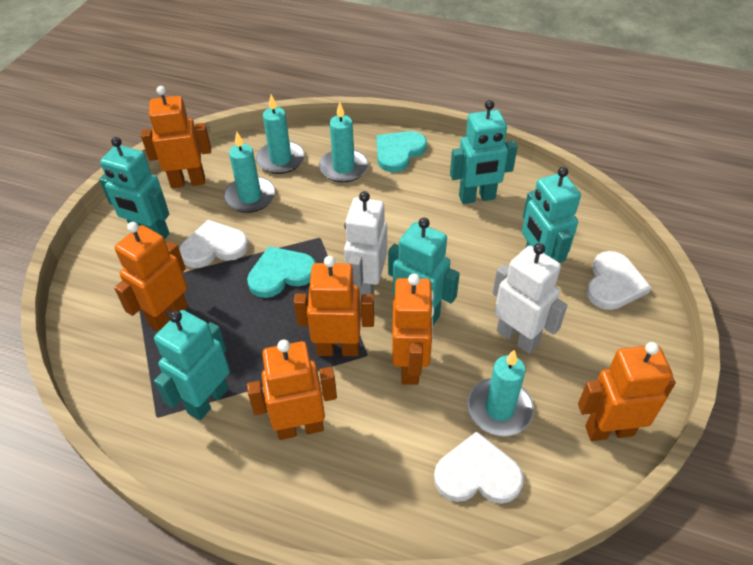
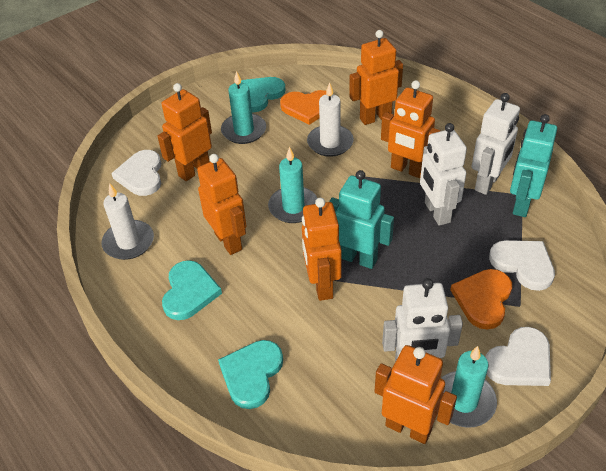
orange heart: none = 0 -> [280,90,326,125] [450,269,512,330] = 2
turquoise candle: [224,132,275,213] [256,95,305,174] [319,102,368,182] [467,350,534,436] = 4 -> [221,71,266,144] [268,147,317,223] [441,346,497,428] = 3
turquoise heart: [247,246,316,298] [377,131,427,172] = 2 -> [162,260,222,320] [218,340,283,409] [241,77,285,112] = 3
turquoise robot: [99,137,169,239] [154,310,230,421] [388,218,460,325] [450,100,518,204] [522,167,581,263] = 5 -> [329,170,394,269] [510,114,557,217] = 2
white candle: none = 0 -> [101,183,154,260] [307,82,354,157] = 2
white robot: [344,191,387,302] [493,243,568,354] = 2 -> [382,278,463,362] [420,123,467,226] [472,93,520,195] = 3

